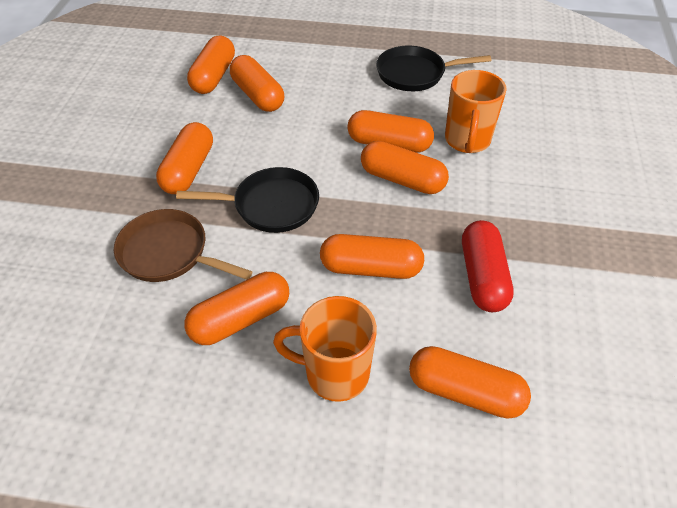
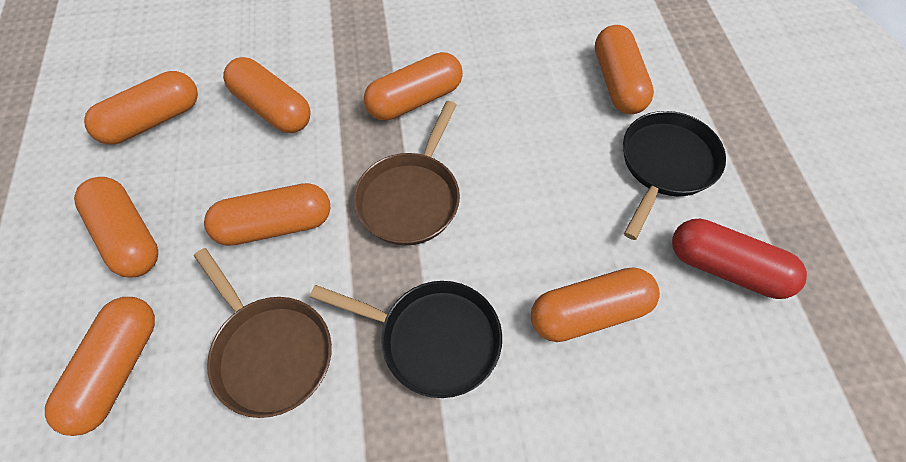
brown pan: [114,209,253,282] = 1 -> [194,248,332,418] [354,101,460,245] = 2
orange mug: [273,296,377,402] [445,70,507,153] = 2 -> none = 0

